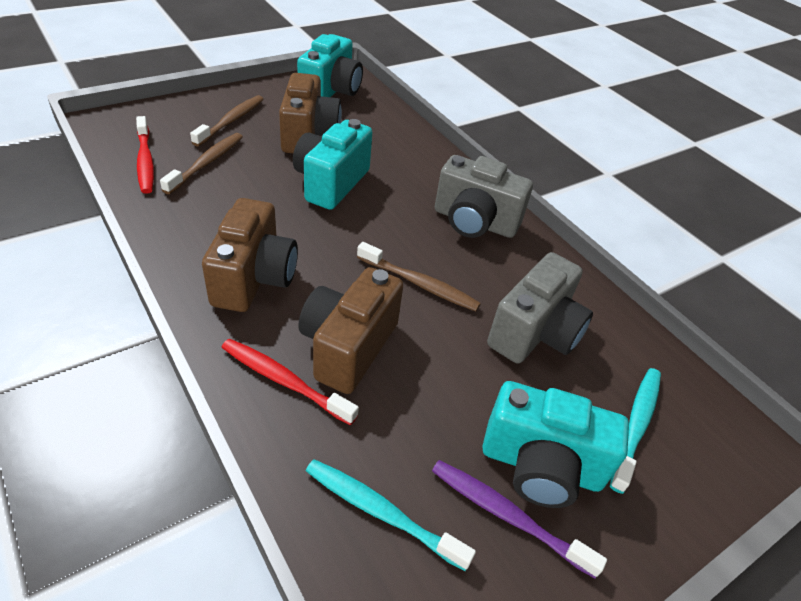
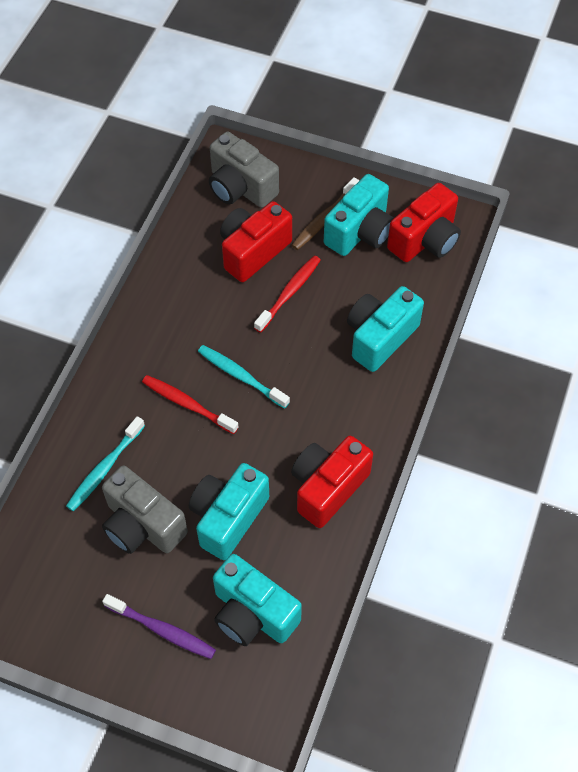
brown camera: [202,198,298,312] [279,73,342,153] [298,267,403,394] = 3 -> none = 0
brown toothbrush: [160,133,243,194] [190,95,264,147] [357,242,481,311] = 3 -> [291,177,359,250] = 1
red camera: none = 0 -> [220,201,292,282] [291,436,373,528] [387,183,461,262] = 3
turquoise camera: [293,119,372,210] [297,34,363,97] [482,381,629,508] = 3 -> [189,463,269,560] [213,554,302,646] [324,174,394,256] [347,286,424,372] = 4

